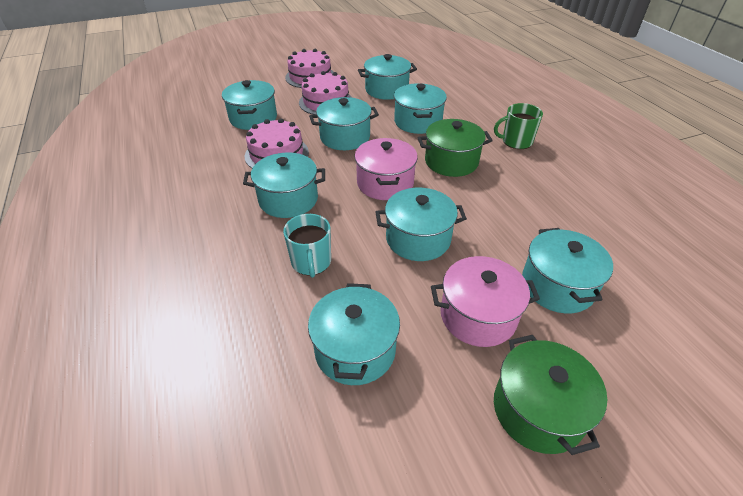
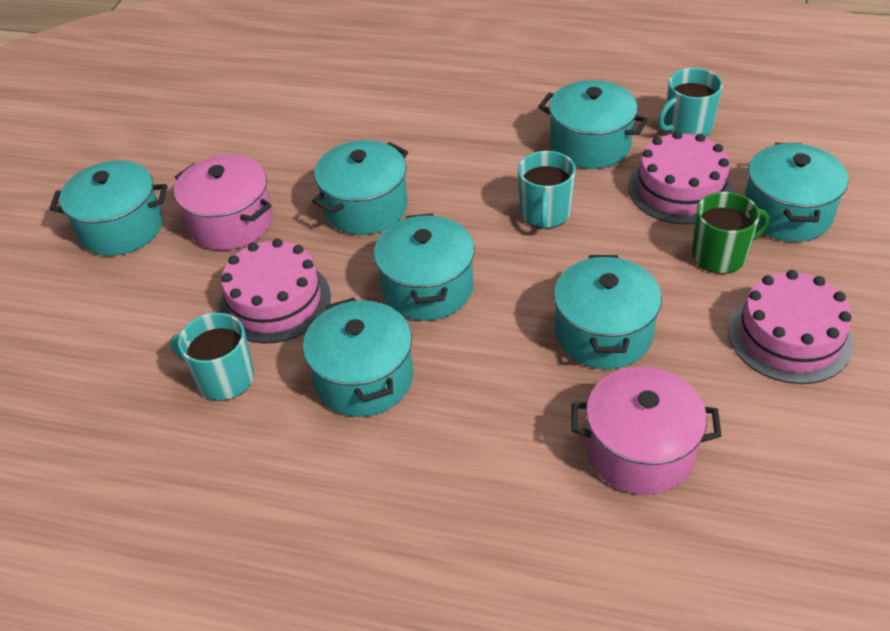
green pot: [418,119,493,177] [494,335,607,455] = 2 -> none = 0
turquoise mug: [283,214,331,278] = 1 -> [170,313,254,401] [518,151,576,229] [658,68,723,137] = 3
turquoise pot: [222,80,277,130] [243,153,325,218] [308,283,400,385] [309,97,379,150] [358,54,417,100] [376,188,467,261] [394,83,447,134] [522,228,613,314] = 8 -> [49,161,167,256] [303,297,413,417] [312,140,408,235] [374,213,475,321] [538,80,648,169] [554,255,662,369] [745,143,848,242] = 7

